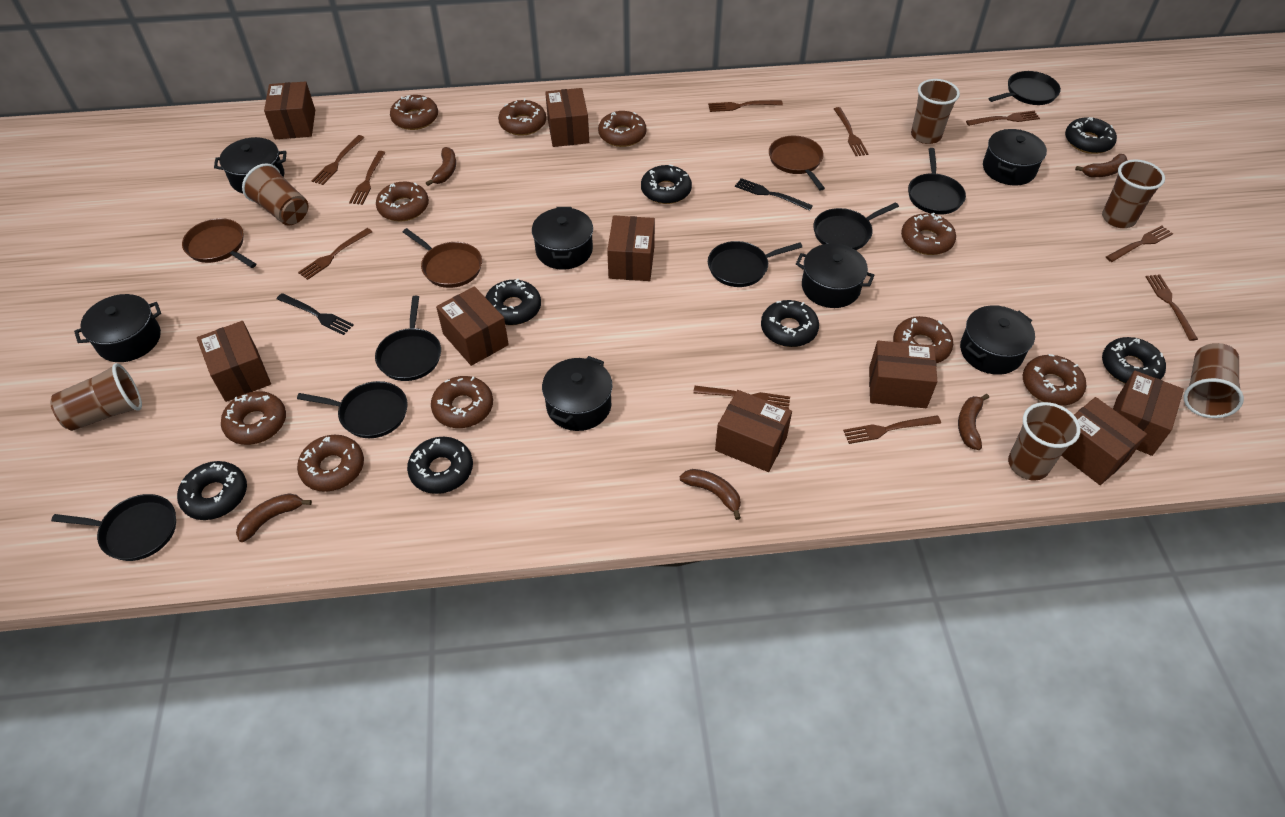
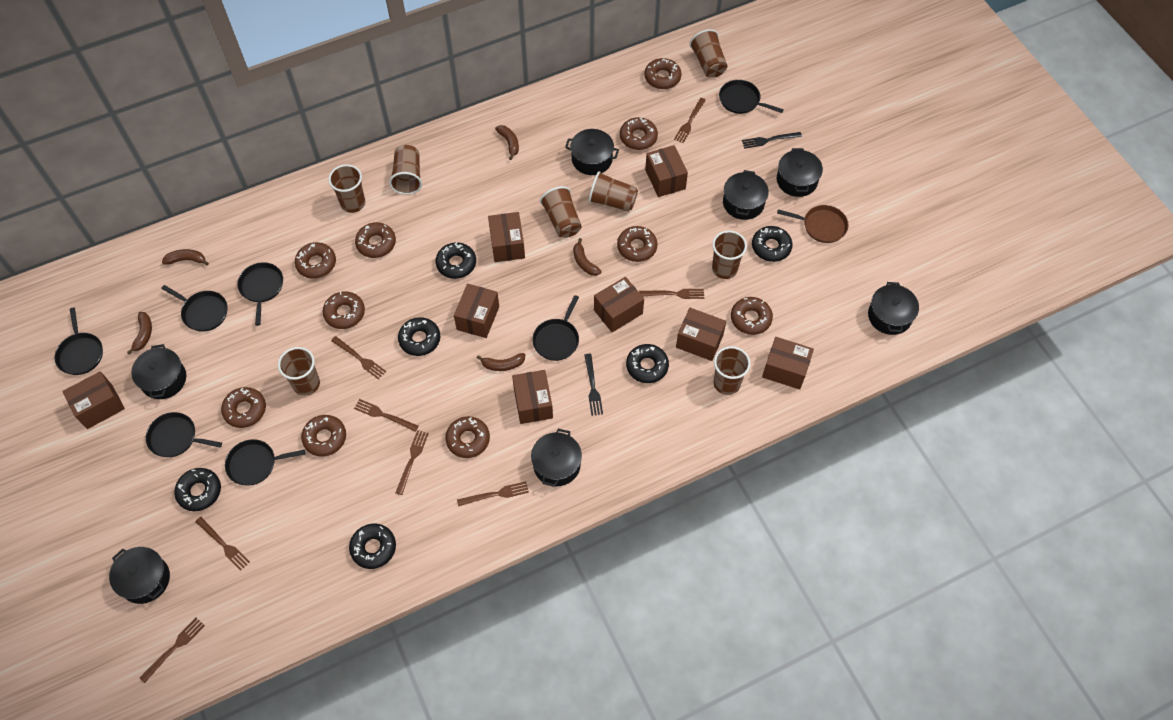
black donut: [177,461,247,520] [407,437,473,494] [485,279,541,325] [641,164,692,204] [761,300,819,347] [1065,117,1117,154] [1102,337,1166,384] = 7 -> [174,468,221,511] [349,524,396,569] [398,317,440,356] [436,242,476,279] [626,344,669,383] [752,226,793,262] = 6
brown box: [197,321,271,402] [264,81,315,139] [436,286,509,366] [545,88,589,147] [607,216,655,281] [715,390,792,472] [869,341,937,408] [1061,397,1147,485] [1113,371,1184,456] = 9 -> [62,371,125,429] [454,284,499,338] [488,212,525,262] [512,370,553,424] [594,277,644,332] [645,145,688,197] [676,308,726,361] [762,337,814,390] = 8
brown cup: [50,363,142,431] [242,163,308,226] [911,79,960,144] [1008,402,1080,481] [1102,159,1165,228] [1184,343,1244,418] = 6 -> [278,347,320,396] [328,164,365,213] [389,145,422,195] [540,186,582,238] [589,171,638,212] [689,29,727,78] [712,230,747,279] [713,346,751,395] = 8
brown fork: [298,228,372,280] [312,135,365,185] [349,151,386,205] [693,386,790,409] [708,100,783,112] [834,107,868,156] [843,415,941,444] [966,111,1040,126] [1106,226,1173,262] [1146,274,1198,341] = 10 -> [140,618,205,683] [195,517,250,571] [331,336,386,380] [354,399,419,432] [395,430,429,495] [457,481,529,506] [639,289,704,299] [674,98,706,143] = 8
brown pan: [182,218,256,268] [403,228,482,288] [769,136,825,190] = 3 -> [777,205,849,243] = 1

